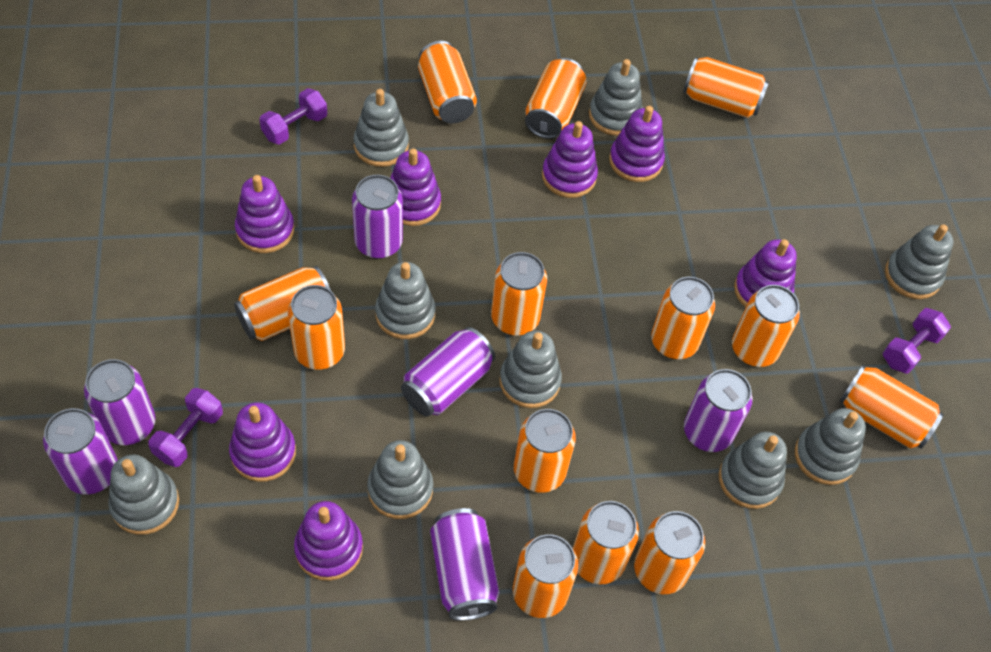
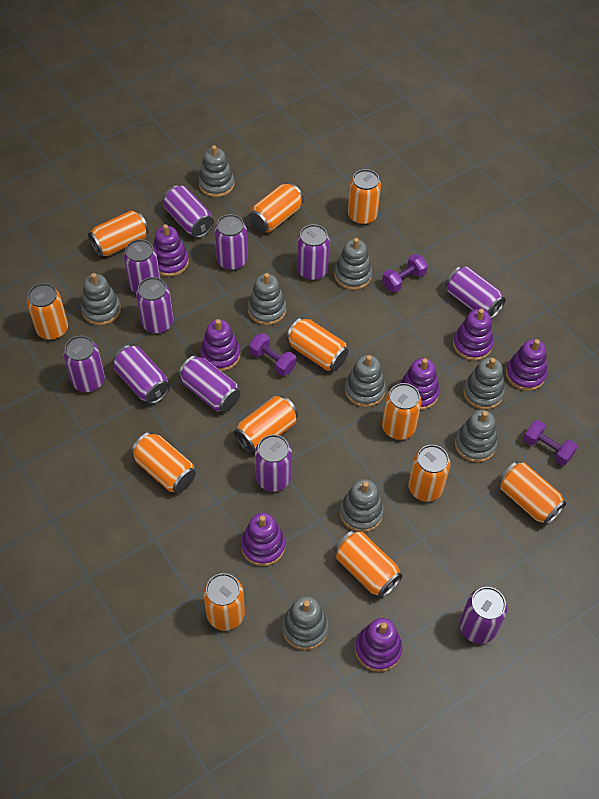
orange can: [234,266,331,341] [288,285,345,370] [418,41,477,123] [491,252,547,335] [512,534,578,618] [514,409,576,493] [525,58,587,139] [573,501,639,584] [634,511,705,594] [651,277,715,359] [683,57,769,118] [732,285,800,367] [840,365,944,449] = 13 -> [27,283,68,340] [88,210,149,257] [131,432,196,493] [203,573,245,631] [234,396,298,454] [249,183,304,233] [286,317,349,371] [335,530,403,598] [348,169,381,225] [382,383,422,440] [408,445,450,502] [499,461,567,525] = 12
purple can: [43,408,118,495] [84,359,156,445] [352,175,403,259] [401,327,495,417] [430,508,499,621] [684,369,753,452] = 6 -> [63,336,105,392] [113,345,170,404] [124,239,160,293] [136,277,174,334] [163,185,214,238] [178,355,240,412] [214,214,248,270] [255,435,292,492] [297,224,330,280] [446,266,506,319] [460,587,507,644] = 11

